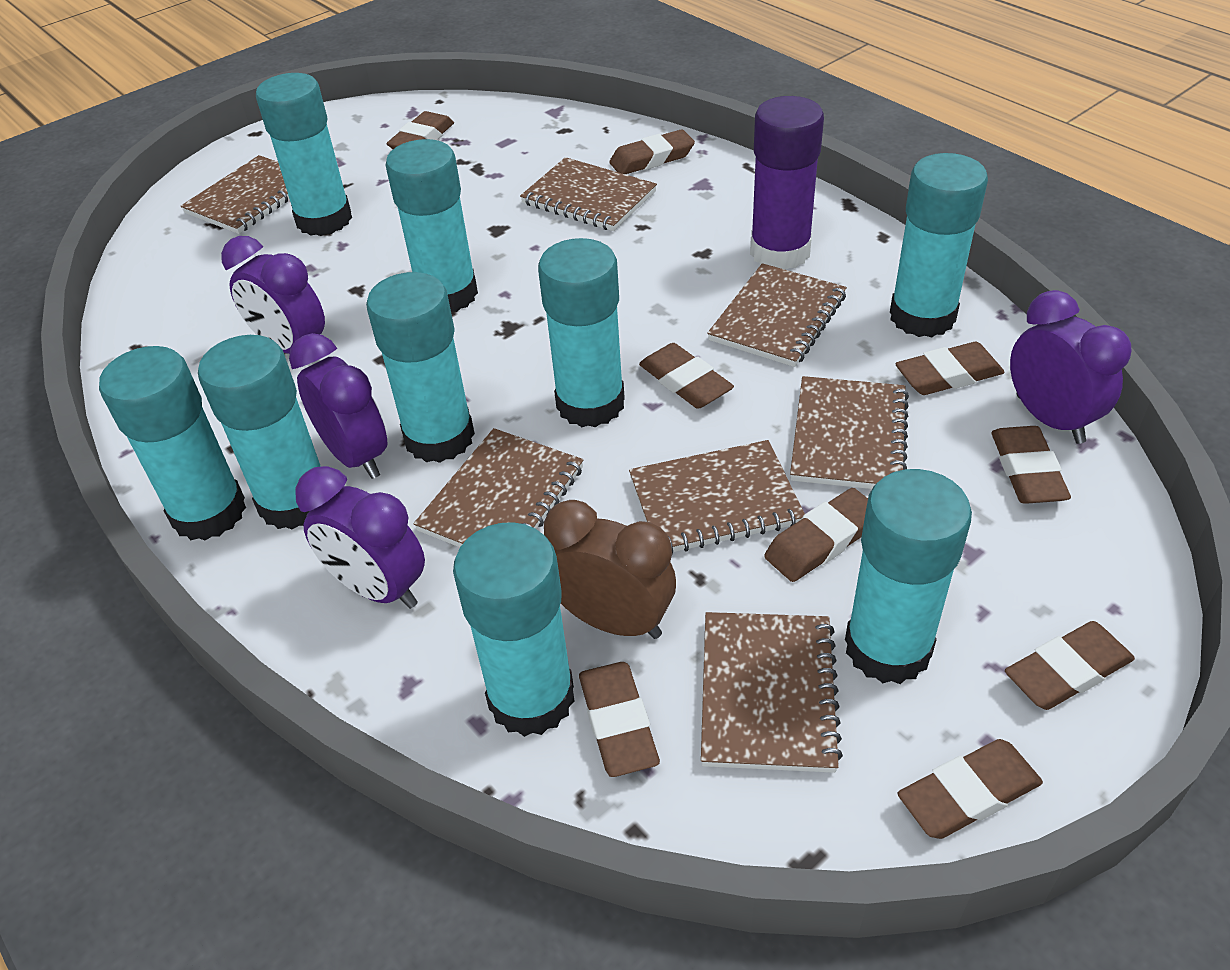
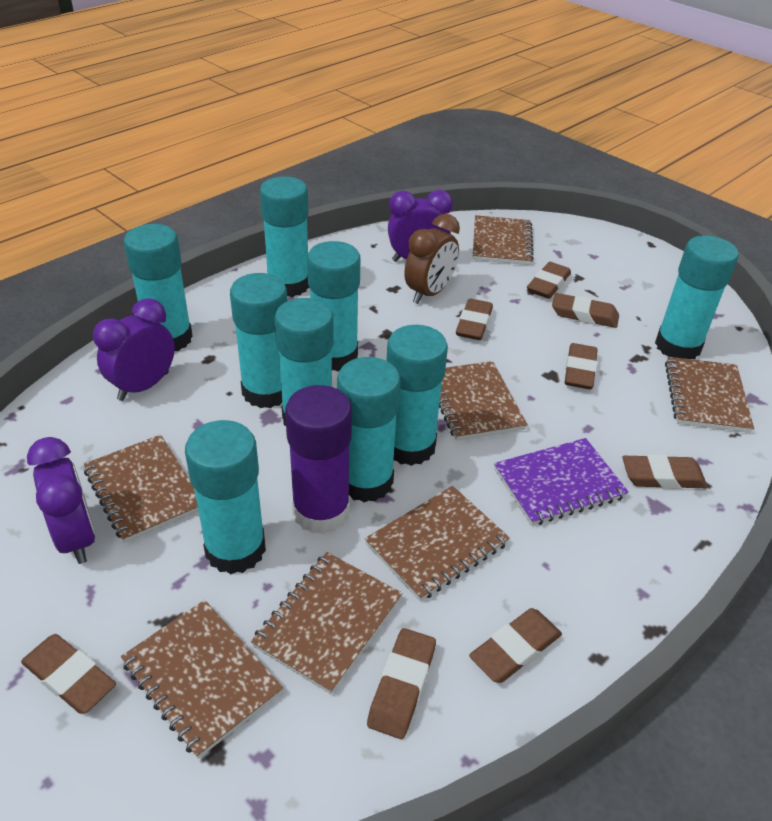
brown eraser: [386,111,454,149] [579,662,660,777] [609,129,695,174] [639,343,734,409] [764,488,868,582] [895,342,1005,395] [898,739,1043,839] [991,426,1071,504] [1005,621,1135,710] = 9 -> [21,634,116,714] [367,628,436,739] [456,299,493,340] [469,608,562,683] [527,262,571,299] [552,293,619,328] [564,343,598,389] [622,454,707,489] = 8
purple clock: [221,236,325,354] [289,333,388,479] [295,466,425,609] [1010,290,1131,444] = 4 -> [27,437,96,564] [93,298,175,401] [388,190,453,262] = 3
purple notebook: none = 0 -> [494,438,629,526] = 1

